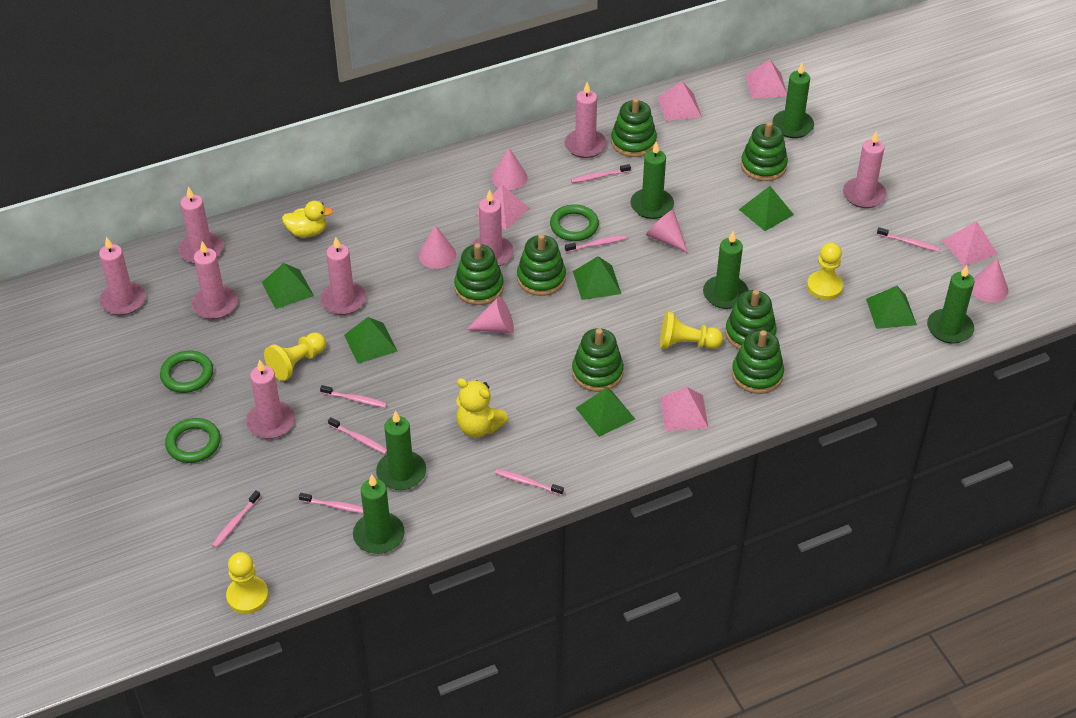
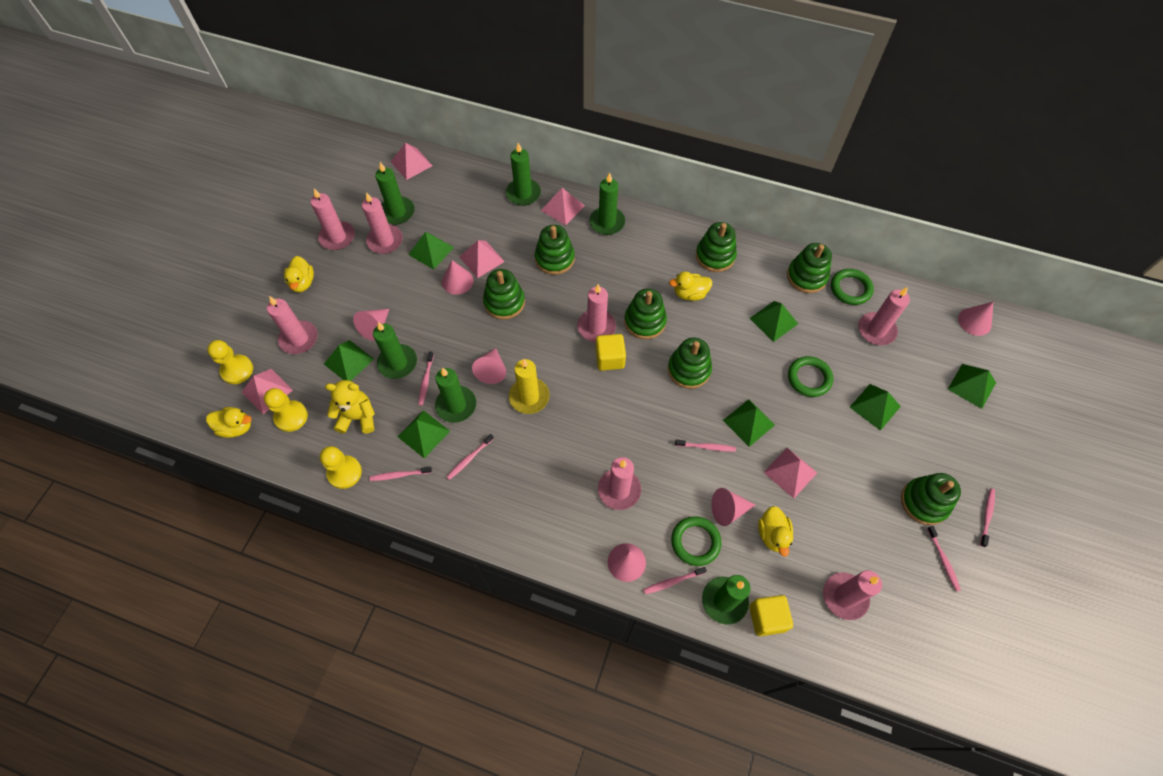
green pyramid: [262,263,314,309] [344,317,397,364] [573,256,621,300] [576,388,635,437] [739,186,794,231] [866,286,917,329] = 6 -> [324,340,374,381] [398,410,450,458] [408,232,454,270] [723,399,775,447] [749,301,798,342] [850,384,901,431] [948,364,996,409] = 7
pink candle: [99,237,146,315] [178,187,224,264] [191,241,238,319] [246,359,295,439] [320,237,366,315] [470,189,514,266] [564,82,607,158] [843,131,887,208] = 8 -> [267,296,318,354] [311,188,355,250] [362,192,403,254] [577,284,616,342] [598,457,641,510] [823,570,882,620] [858,287,910,345] = 7
pink cone: [418,225,456,269] [466,296,514,334] [491,148,527,190] [646,209,688,253] [972,258,1008,302] = 5 -> [353,309,389,341] [442,260,473,295] [472,348,506,384] [608,543,646,582] [711,488,755,526] [958,302,993,336] = 6
pink toothbrush: [212,490,261,548] [299,493,364,514] [320,385,387,408] [328,417,387,454] [495,469,564,495] [565,235,627,252] [571,164,631,183] [877,227,940,252] = 8 -> [369,467,432,481] [418,351,434,406] [446,434,494,480] [643,567,707,594] [675,440,736,452] [927,526,961,592] [980,488,995,547] = 7
yellow candle: none = 0 -> [509,359,550,414] = 1
yellow cube: none = 0 -> [595,334,626,371] [749,595,793,636] = 2
yellow duck: [282,201,333,237] = 1 -> [206,407,251,438] [284,256,314,292] [669,272,713,301] [758,506,793,557] = 4
yellow pawn: [226,552,269,614] [264,332,326,381] [660,311,723,349] [807,243,843,300] = 4 -> [207,340,253,384] [264,388,308,432] [320,446,362,489] = 3

